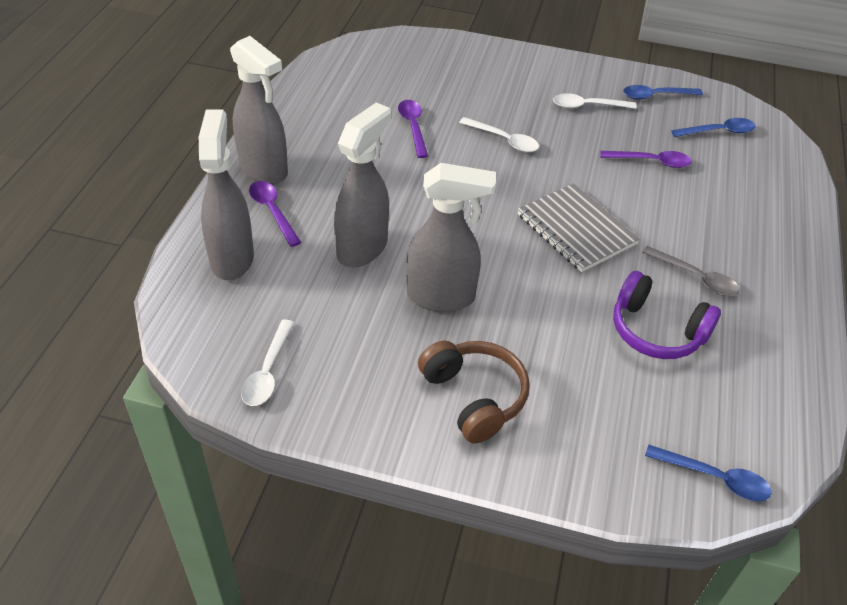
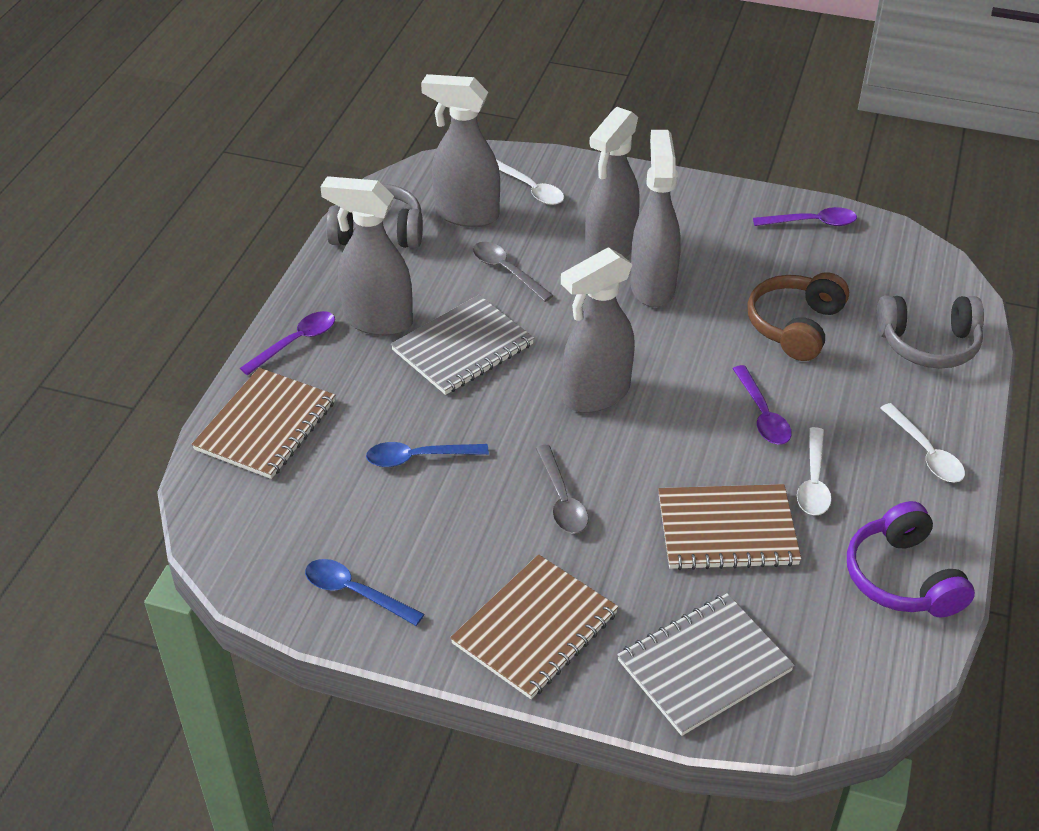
blue spoon: [623,85,703,100] [645,445,772,501] [671,118,756,137] = 3 -> [305,559,424,626] [366,442,489,467] = 2
brown notebook: none = 0 -> [192,368,335,479] [450,554,618,699] [658,484,801,570] = 3
grey headphones: none = 0 -> [326,184,423,248] [876,295,984,369] = 2
grey notebook: [518,183,640,272] = 1 -> [391,295,534,395] [617,593,795,736] = 2
grey spoon: [642,246,740,296] = 1 -> [473,242,554,302] [536,445,589,533] = 2
grey spray bottle: [199,110,254,281] [230,36,288,184] [334,103,391,267] [406,163,496,312] = 4 -> [320,176,413,336] [421,74,500,227] [561,247,635,413] [585,107,640,259] [630,130,681,307] = 5

